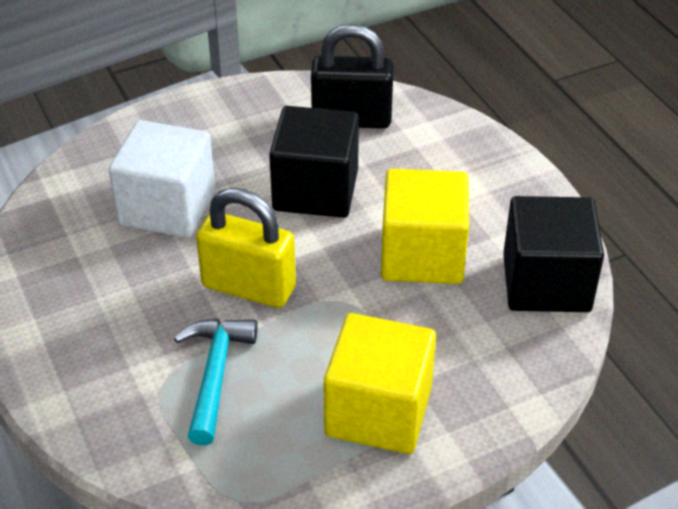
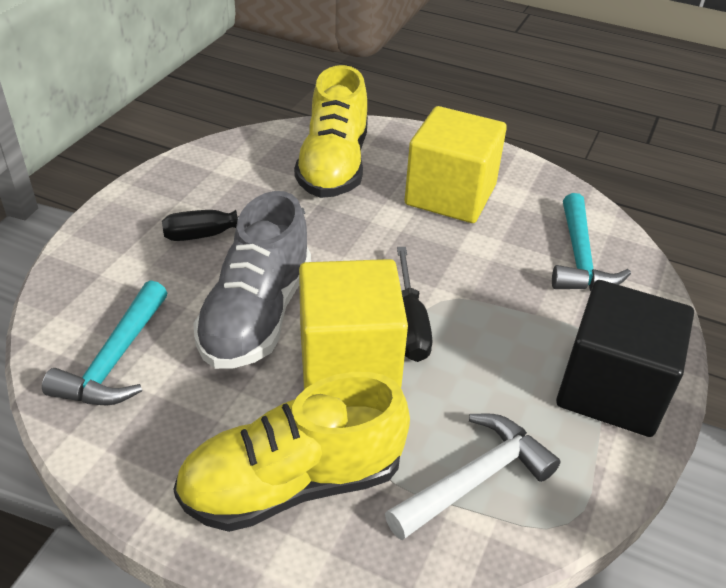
black cube: [269,106,359,218] [503,196,604,312] = 2 -> [556,280,694,437] = 1
black padlock: [311,24,394,129] = 1 -> none = 0
black screwdriver: none = 0 -> [162,208,305,241] [397,247,432,362] = 2
grey shoe: none = 0 -> [193,191,311,369] = 1
turquoise hammer: [174,319,258,446] = 1 -> [42,280,167,405] [552,193,631,291] = 2
white cube: [109,120,215,238] = 1 -> none = 0
white hammer: none = 0 -> [385,413,561,540] = 1
yellow padlock: [196,188,296,308] = 1 -> none = 0
yellow shoe: none = 0 -> [173,372,410,532] [294,65,368,198] = 2

